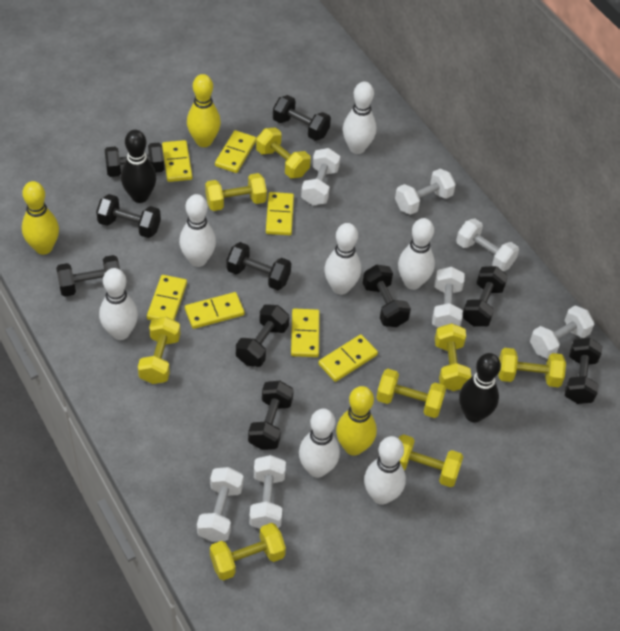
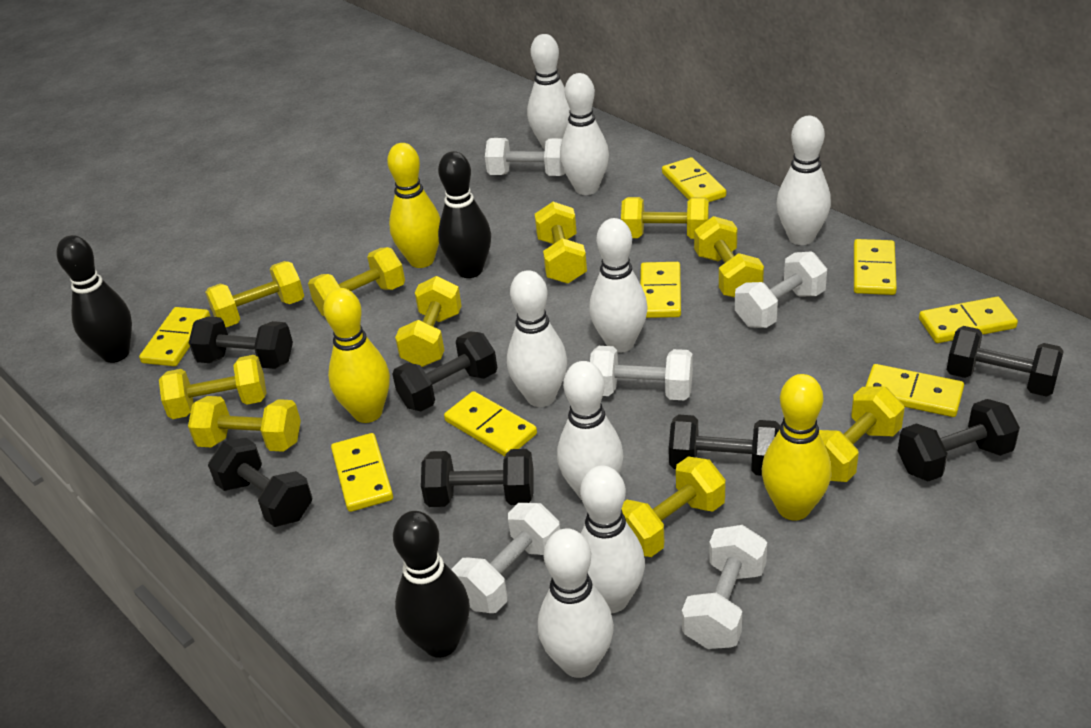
black bowling pin: [121,130,156,203] [459,353,501,423] = 2 -> [57,235,132,363] [393,511,470,658] [438,151,491,278] = 3
black dumbbell: [56,255,120,297] [96,194,161,238] [105,143,164,177] [227,242,291,290] [236,304,289,367] [248,381,294,450] [273,95,331,141] [363,264,411,327] [463,266,508,327] [565,337,602,404] = 10 -> [189,317,293,369] [208,438,312,527] [393,331,497,411] [421,449,534,507] [669,414,780,476] [898,399,1020,481] [947,326,1064,397] = 7
white bowling pin: [99,268,138,340] [179,194,216,267] [299,409,340,478] [324,223,361,295] [343,82,376,154] [364,436,406,505] [398,218,435,290] = 7 -> [507,270,567,407] [527,34,570,150] [538,528,614,678] [557,361,623,500] [560,73,609,195] [580,465,645,613] [589,218,648,353] [777,116,831,245] = 8
white dumbbell: [197,467,243,542] [249,455,286,529] [301,148,340,205] [395,169,456,215] [432,267,465,327] [456,219,519,272] [530,305,595,359] = 7 -> [451,503,560,613] [485,138,565,176] [590,346,693,401] [682,525,767,649] [735,251,827,328] = 5
yellow domino: [147,275,187,320] [162,140,192,182] [185,292,244,329] [215,130,256,173] [266,192,294,235] [291,308,320,357] [318,334,378,382] = 7 -> [139,307,210,366] [331,433,393,512] [444,391,537,456] [640,262,681,318] [662,157,726,202] [854,239,897,295] [865,364,964,417] [919,297,1018,343] = 8
yellow dumbbell: [138,317,180,384] [205,173,267,211] [210,523,286,581] [256,127,311,178] [376,369,446,418] [399,434,463,487] [435,323,471,391] [498,348,566,387] = 8 -> [159,355,266,419] [188,396,301,452] [205,261,304,327] [308,247,405,316] [395,276,462,367] [535,202,587,284] [621,197,709,239] [622,456,726,557] [694,216,764,298] [819,387,905,482] = 10

